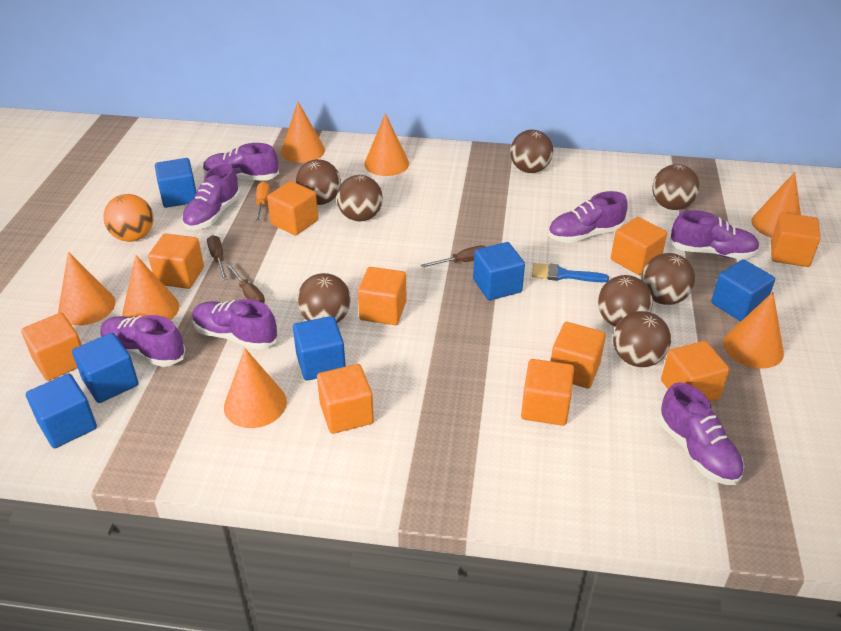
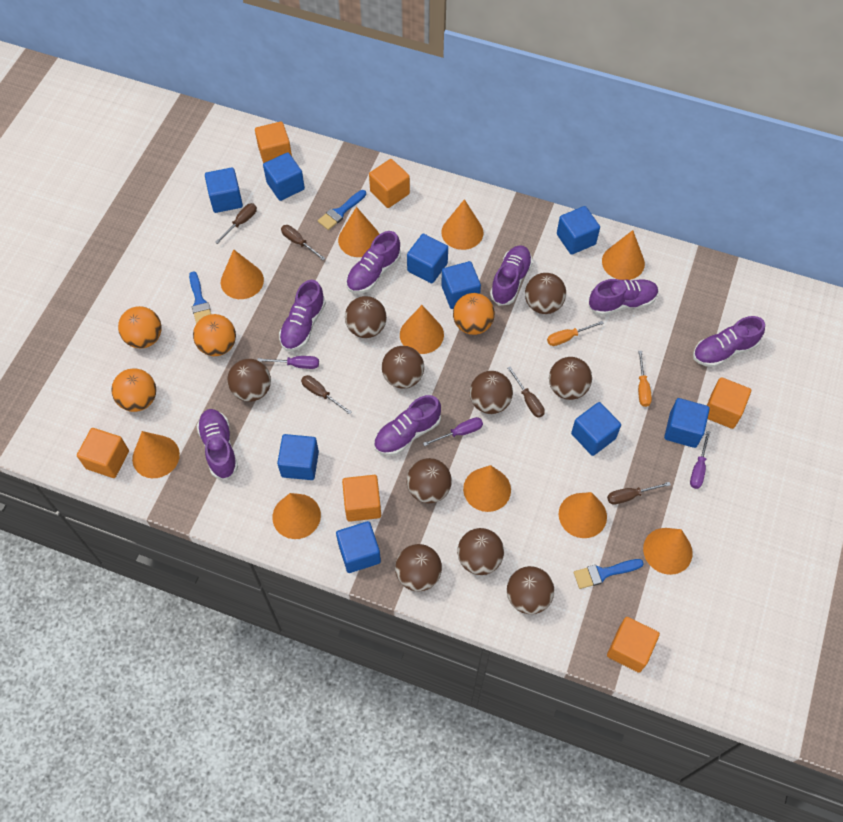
blue brush: [532,263,609,282] = 1 -> [189,271,211,324] [318,190,366,230] [574,559,644,589] = 3
blue cube: [26,373,97,448] [72,333,139,403] [155,158,196,208] [293,316,346,381] [473,242,525,300] [711,259,775,322] = 6 -> [205,167,243,213] [263,152,305,201] [277,434,319,480] [336,521,381,573] [407,234,448,284] [441,261,481,309] [557,206,600,255] [571,402,621,456] [664,398,710,448] = 9
brown ball: [296,159,341,205] [297,273,351,323] [337,175,383,221] [510,130,553,173] [598,275,653,327] [613,311,671,367] [641,253,695,305] [652,164,699,210] = 8 -> [227,359,271,402] [345,296,387,338] [382,346,424,389] [395,544,442,591] [407,458,452,503] [457,528,504,575] [470,371,513,414] [507,566,554,614] [525,273,566,314] [549,357,592,400] = 10
brown screwdriver: [207,235,227,280] [226,264,265,303] [421,245,486,268] = 3 -> [215,203,257,244] [281,225,326,260] [301,375,351,415] [507,366,545,418] [607,482,671,505] = 5
orange ball: [103,194,153,242] = 1 -> [112,368,156,412] [118,306,162,348] [193,314,236,356] [453,293,495,335] = 4
orange cone: [58,252,116,325] [122,255,179,320] [224,348,287,428] [281,102,325,163] [364,113,409,176] [723,292,784,369] [751,172,801,238] = 7 -> [132,431,180,478] [221,249,264,299] [273,493,321,539] [338,207,379,257] [400,305,444,354] [441,199,484,250] [463,465,511,512] [558,492,607,538] [602,230,645,280] [643,528,693,575] = 10
orange cube: [21,313,82,381] [148,233,204,289] [267,181,318,235] [317,364,374,434] [358,267,406,325] [521,359,574,426] [551,322,606,389] [611,217,667,275] [661,341,730,402] [771,213,821,267] = 10 -> [77,428,129,478] [255,122,292,164] [342,475,381,522] [369,159,410,208] [607,617,660,673] [707,377,751,429] = 6
orange screwdriver: [255,181,270,222] = 1 -> [547,321,604,346] [638,351,652,407] = 2
purple screwdriver: none = 0 -> [258,356,319,369] [423,417,483,446] [690,431,710,489] = 3

